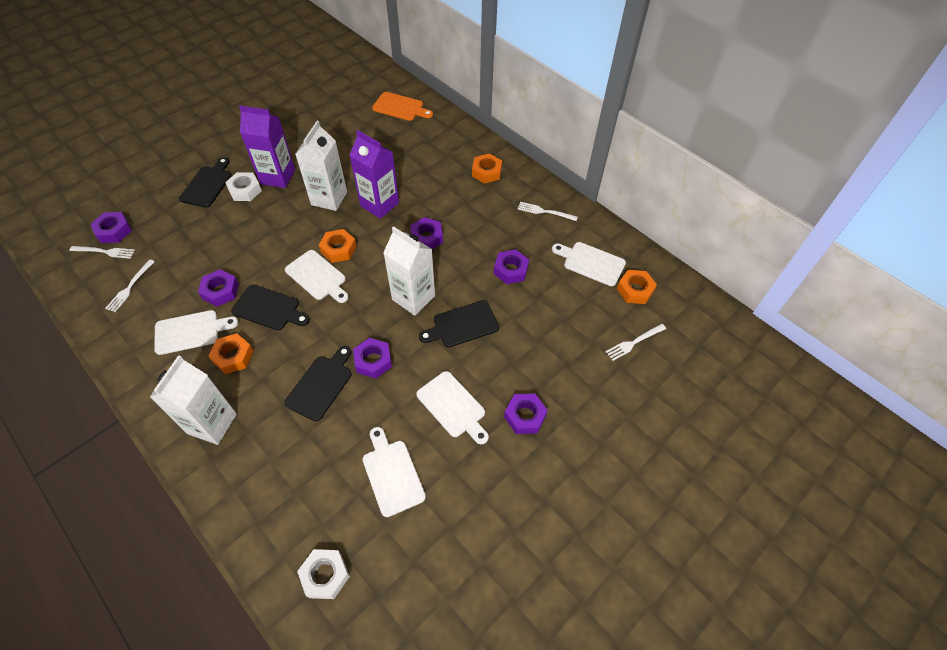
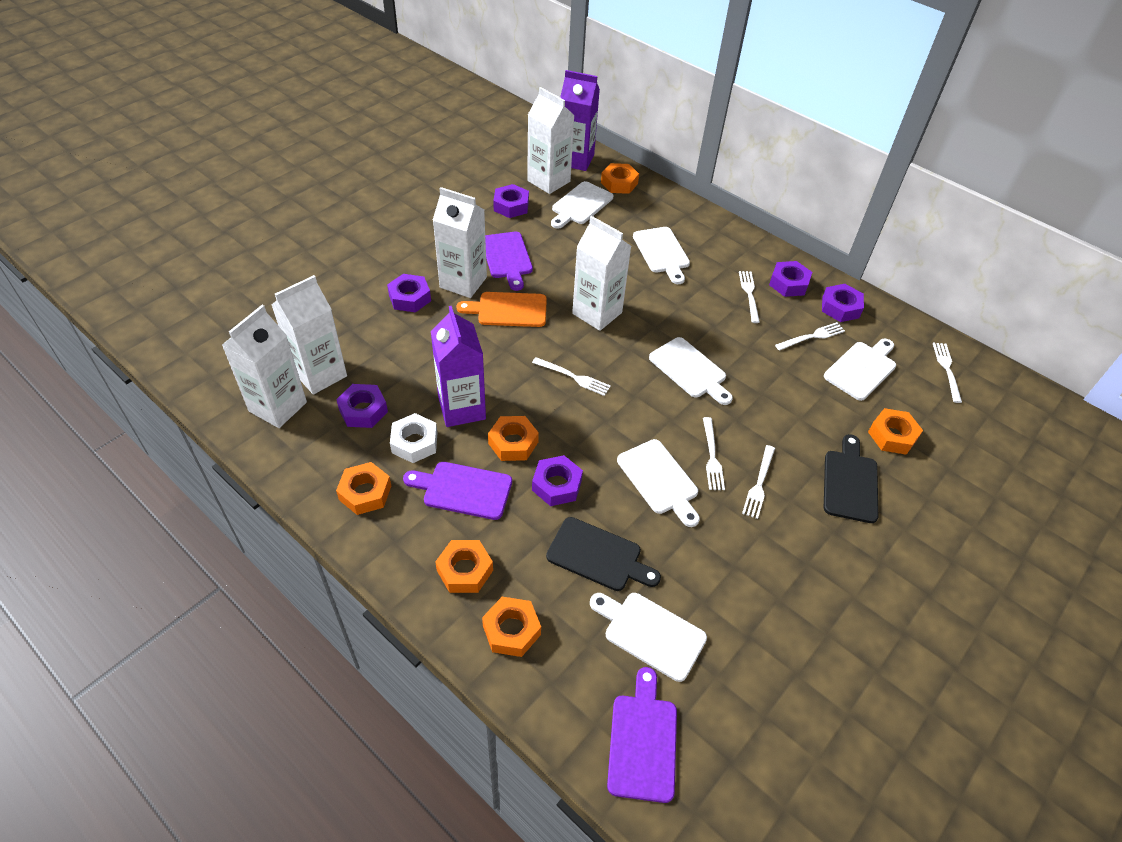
black cutting board: [179,157,232,207] [231,285,310,330] [284,346,352,421] [419,300,499,348] = 4 -> [546,517,661,591] [824,434,878,523] = 2
orange nut: [208,333,254,374] [319,229,356,263] [472,153,502,184] [617,270,657,304] = 4 -> [336,462,391,515] [435,540,493,593] [482,597,541,657] [488,416,539,461] [601,163,639,194] [868,408,923,455] = 6
purple cutting board: none = 0 -> [403,462,512,520] [485,232,533,291] [607,667,677,803] = 3
white carton: [150,355,237,445] [296,121,347,211] [383,226,435,316] = 3 -> [222,305,307,428] [272,275,347,395] [433,187,487,298] [527,87,575,194] [572,216,631,331] = 5
white cutting board: [154,310,238,355] [285,250,349,303] [363,427,426,517] [416,371,489,444] [552,242,626,286] = 5 -> [551,181,613,229] [590,593,707,682] [617,439,700,527] [633,227,690,284] [649,337,733,405] [824,339,896,401] = 6
white fork: [69,246,135,259] [105,259,155,312] [518,202,578,221] [606,324,666,361] = 4 -> [532,357,611,396] [703,417,725,490] [739,271,760,323] [742,445,775,519] [775,322,845,351] [933,343,962,403] = 6
white nut: [225,172,262,201] [297,549,350,599] = 2 -> [390,413,437,463] = 1

